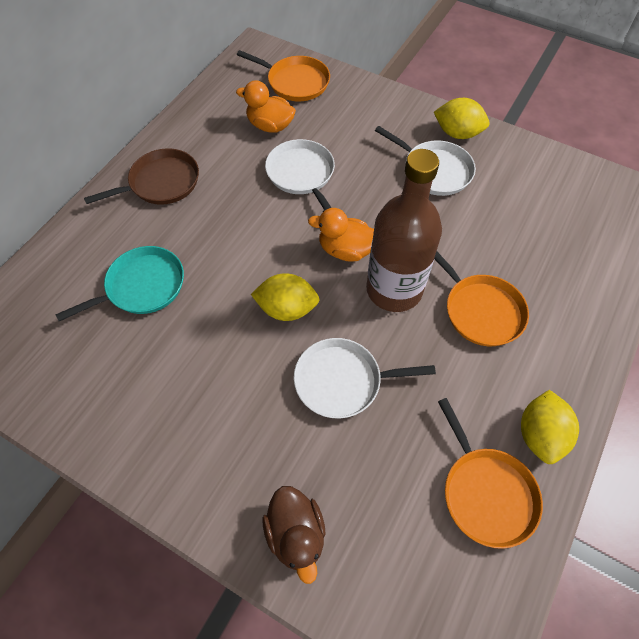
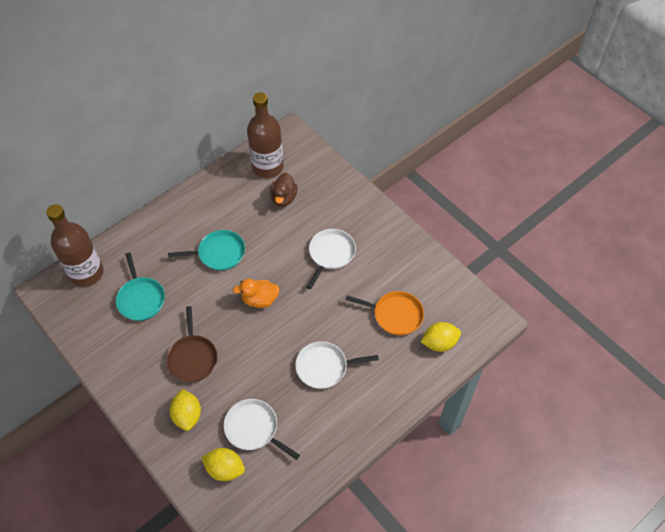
brown bottle: [366,149,442,312] = 1 -> [46,204,104,287] [247,92,284,178] = 2
orange duck: [236,80,296,133] [308,208,374,262] = 2 -> [233,279,279,308] = 1
orange pan: [237,50,330,101] [435,251,529,346] [438,398,543,549] = 3 -> [346,291,424,335] = 1
turquoise pan: [55,246,184,321] = 1 -> [116,252,165,321] [168,230,245,271] = 2

